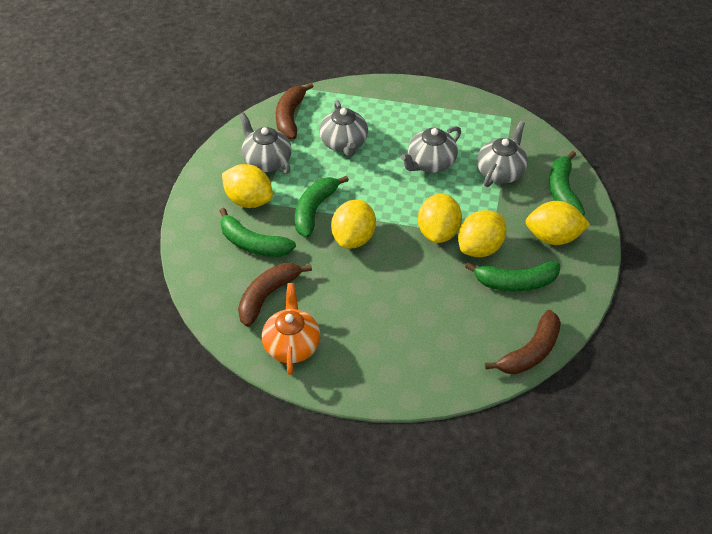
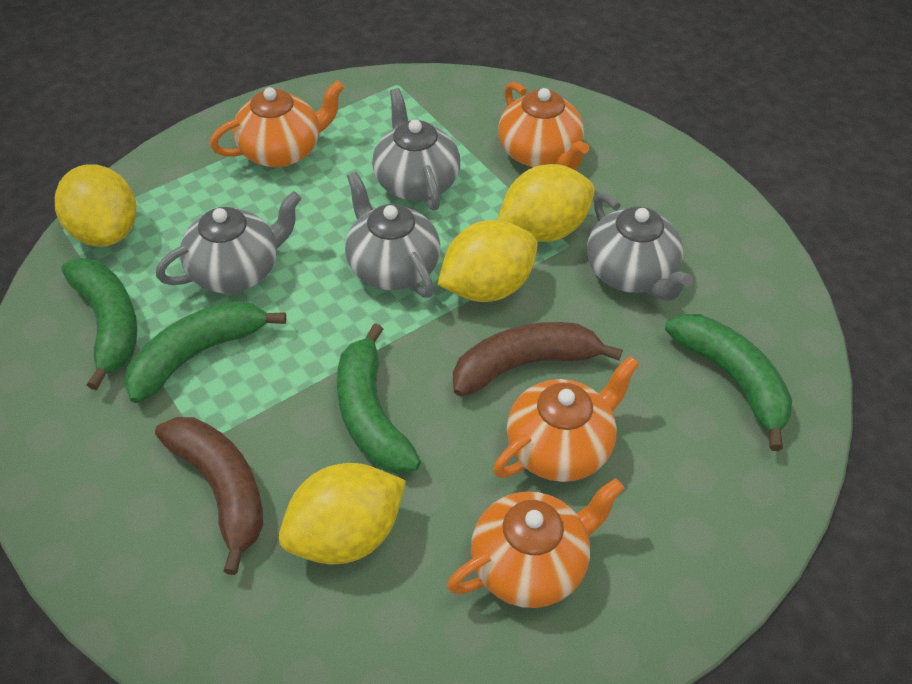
brown banana: [238,263,312,327] [276,83,314,139] [485,310,561,374] = 3 -> [155,417,263,575] [453,322,623,396] = 2
orange teapot: [262,283,320,375] = 1 -> [210,80,344,168] [447,478,624,608] [493,356,639,482] [498,82,589,170] = 4
yellow lemon: [222,164,273,208] [331,200,376,249] [418,194,462,243] [458,210,507,257] [525,201,590,245] = 5 -> [55,164,136,247] [279,463,406,564] [438,220,538,302] [497,164,595,242] = 4

